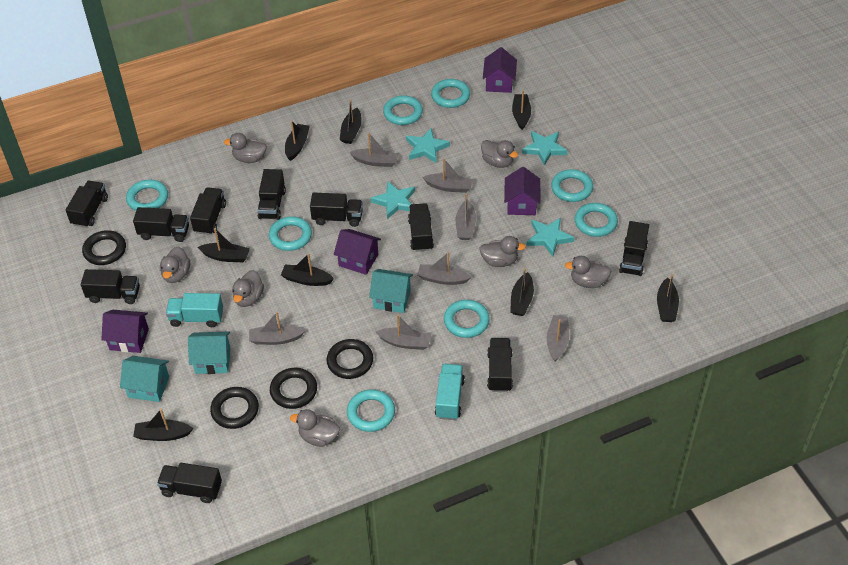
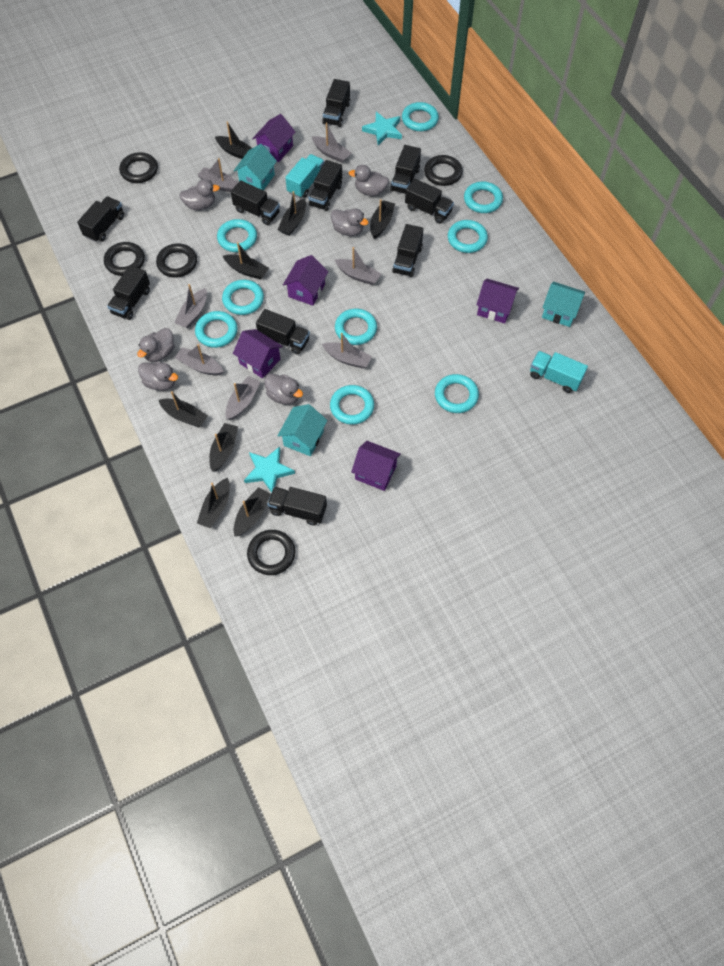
black ring: [82,230,126,265] [210,387,259,429] [270,368,317,409] [326,339,373,379] = 4 -> [104,242,145,276] [119,152,158,183] [156,243,197,278] [247,530,295,575] [424,155,463,186] = 5
grey duck: [160,247,190,283] [224,133,267,163] [232,270,264,307] [290,409,340,447] [479,236,526,267] [481,140,518,168] [565,256,611,288] = 7 -> [137,328,175,362] [138,362,178,391] [179,179,220,210] [264,374,303,405] [331,208,369,236] [349,165,389,196] = 6
purple house: [101,310,149,353] [334,229,381,275] [483,47,517,93] [504,167,541,215] = 4 -> [233,329,283,378] [252,114,295,162] [283,255,328,306] [351,441,401,491] [476,279,519,323] = 5
turquoise ring: [126,180,168,211] [269,216,312,251] [347,389,395,432] [383,96,423,125] [431,79,470,108] [444,300,490,338] [551,169,593,202] [575,203,618,237] = 8 -> [195,311,238,348] [217,219,257,252] [222,280,264,315] [330,385,374,425] [335,308,377,345] [402,102,439,131] [435,374,479,413] [448,220,488,253] [464,182,503,213] = 9
turquoise star: [370,181,415,219] [406,128,450,163] [522,131,568,166] [526,217,575,256] = 4 -> [244,447,295,493] [362,112,402,145] = 2

